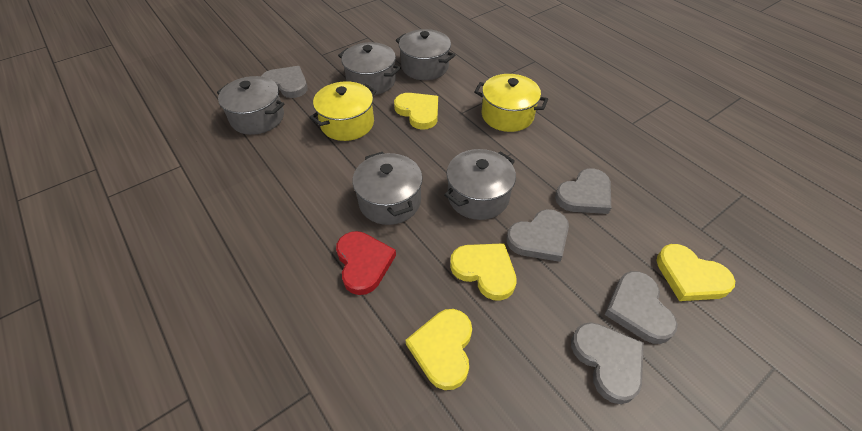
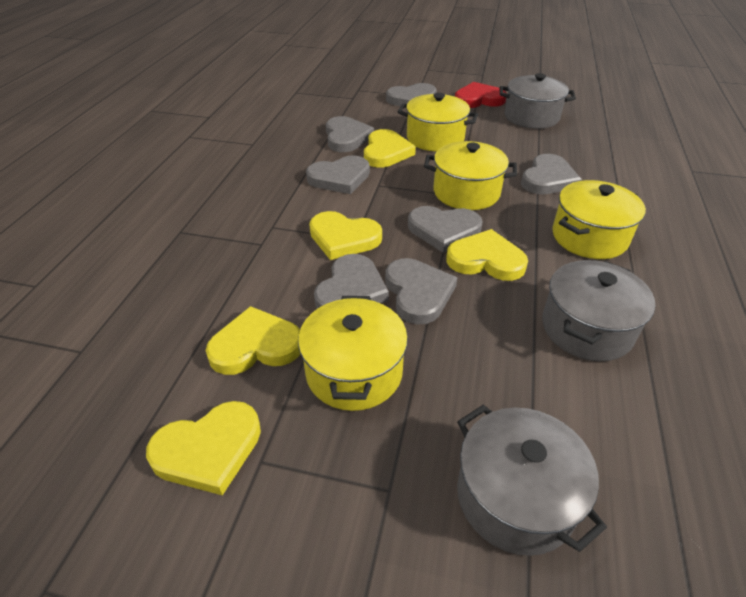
grey heart: [261,66,308,98] [506,209,569,262] [555,168,611,214] [571,322,644,404] [604,271,678,344] = 5 -> [306,155,370,194] [314,254,389,309] [326,116,374,152] [385,258,458,324] [386,83,437,106] [408,206,483,253] [521,154,582,194] = 7
grey pot: [217,76,284,135] [338,42,401,95] [353,152,423,225] [396,29,455,80] [444,149,516,220] = 5 -> [457,405,607,556] [499,73,576,129] [542,260,655,361] = 3
yellow heart: [394,93,438,130] [406,309,472,390] [450,243,517,301] [656,244,735,301] = 4 -> [146,401,261,496] [206,306,300,375] [309,211,382,260] [364,129,416,168] [446,229,528,281] = 5
yellow pot: [309,81,376,141] [474,74,548,132] = 2 -> [298,296,408,411] [398,93,478,151] [424,141,517,210] [552,180,646,259] = 4

